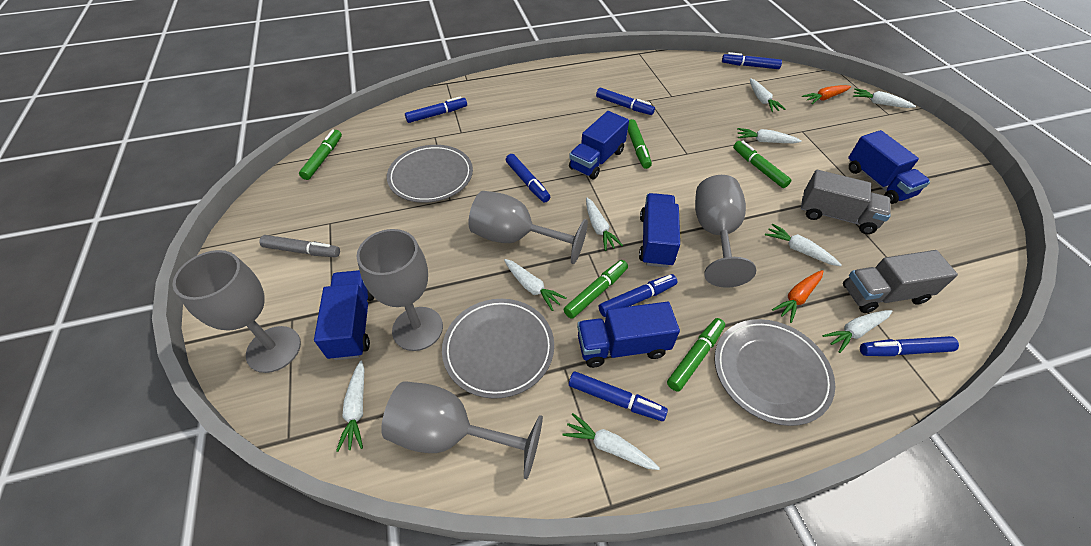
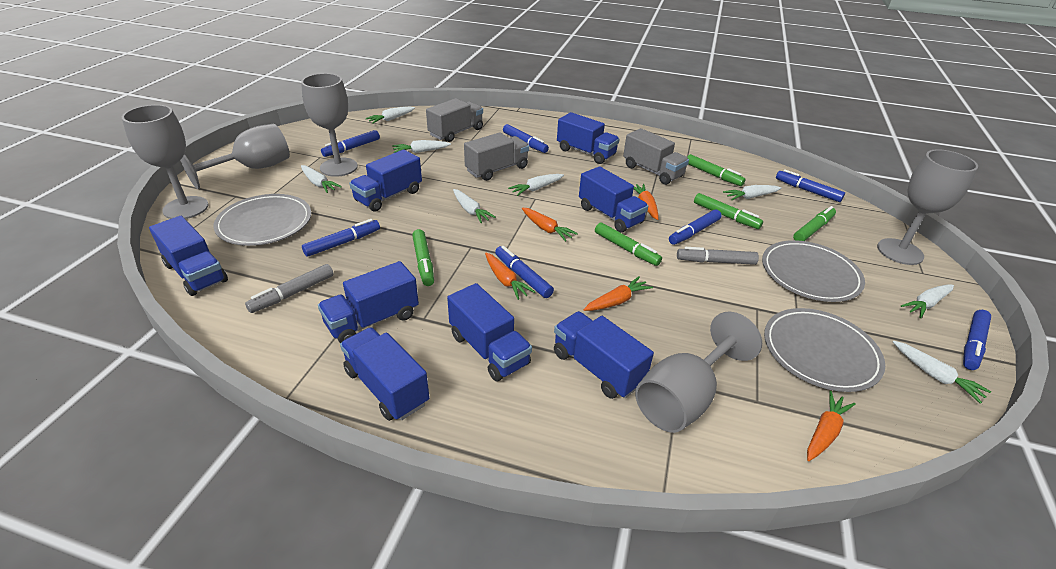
blue truck: [314,270,374,360] [569,111,629,179] [577,302,680,368] [639,193,680,268] [848,130,930,204] = 5 -> [149,216,228,296] [318,261,419,343] [340,327,430,421] [349,149,422,212] [447,283,532,381] [554,311,654,399] [557,112,619,164] [579,166,648,233] = 8
grey marker: [259,235,340,257] = 1 -> [245,264,334,313] [677,247,759,265] = 2
grey truck: [801,170,890,234] [843,250,958,313] = 2 -> [426,98,483,142] [464,132,529,181] [623,128,689,185] = 3
orange carrot: [772,270,823,323] [802,85,851,104] = 2 -> [485,253,535,300] [522,208,578,242] [584,276,653,311] [634,184,658,220] [807,391,856,461] = 5
white carrot: [336,361,364,452] [504,259,567,311] [563,413,660,470] [586,198,623,251] [737,128,802,143] [750,78,785,112] [765,223,842,266] [822,310,892,353] [853,88,916,108] = 9 -> [301,165,342,193] [366,107,415,124] [392,140,451,153] [453,189,496,223] [508,174,564,196] [723,185,781,200] [893,341,991,403] [901,285,954,318] = 8

